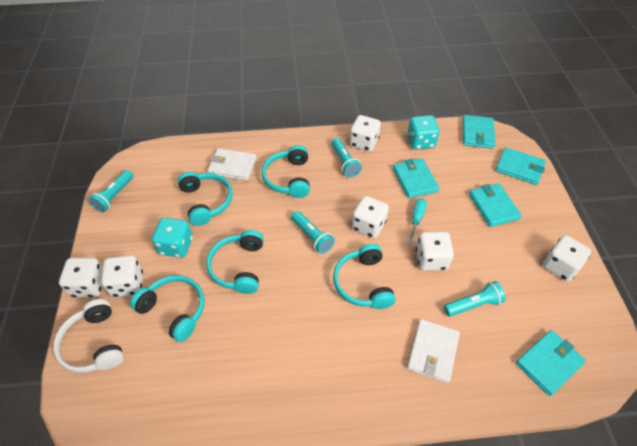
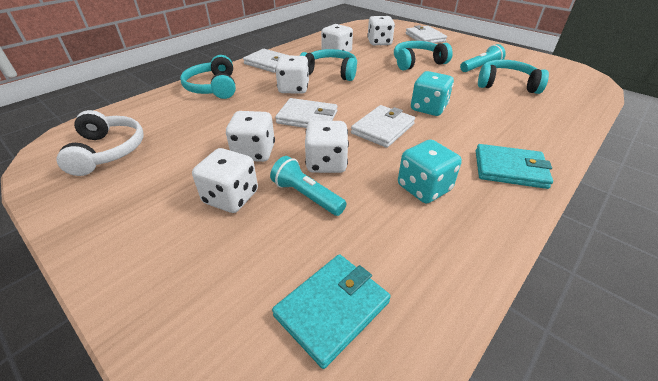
turquoise flashlight: [89,170,133,212] [291,211,335,254] [332,138,362,177] [444,281,506,317] = 4 -> [270,156,347,216] [460,44,506,72] = 2
turquoise headphones: [130,275,204,342] [178,172,233,226] [207,230,264,294] [262,145,310,198] [333,244,395,309] = 5 -> [180,55,236,99] [300,49,357,81] [394,41,453,70] [478,60,549,94] = 4
turquoise screwdriver: [408,198,427,244] = 1 -> none = 0
turquoise wallet: [393,158,439,199] [463,115,496,149] [469,183,522,227] [496,147,546,185] [516,330,586,396] = 5 -> [272,254,391,369] [476,144,553,189] = 2
white wallet: [207,148,257,181] [407,319,460,383] = 2 -> [243,49,290,73] [275,98,338,128] [351,105,415,148] [406,25,447,43] = 4

